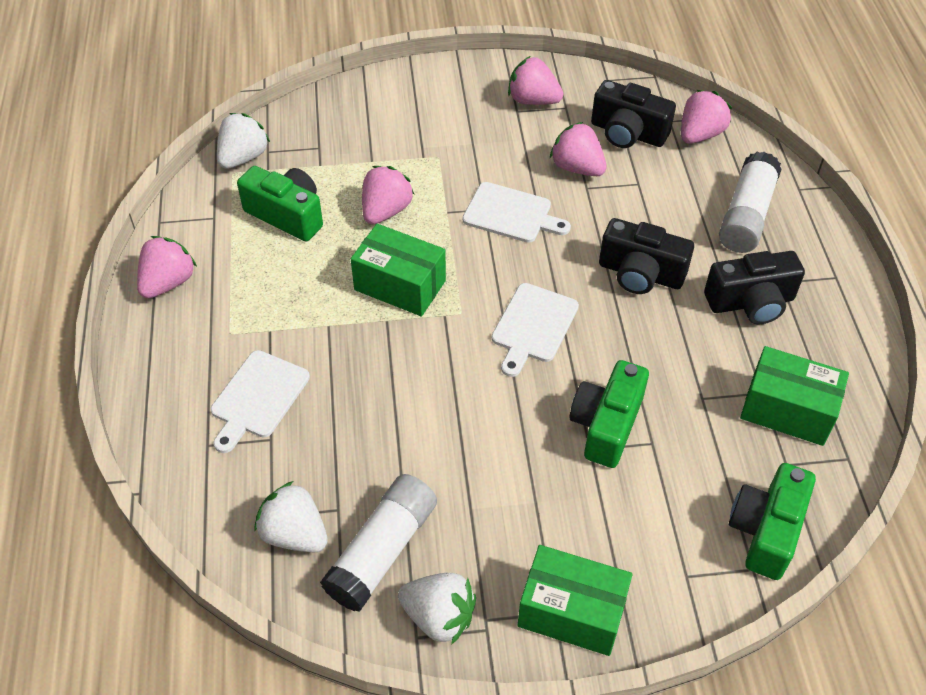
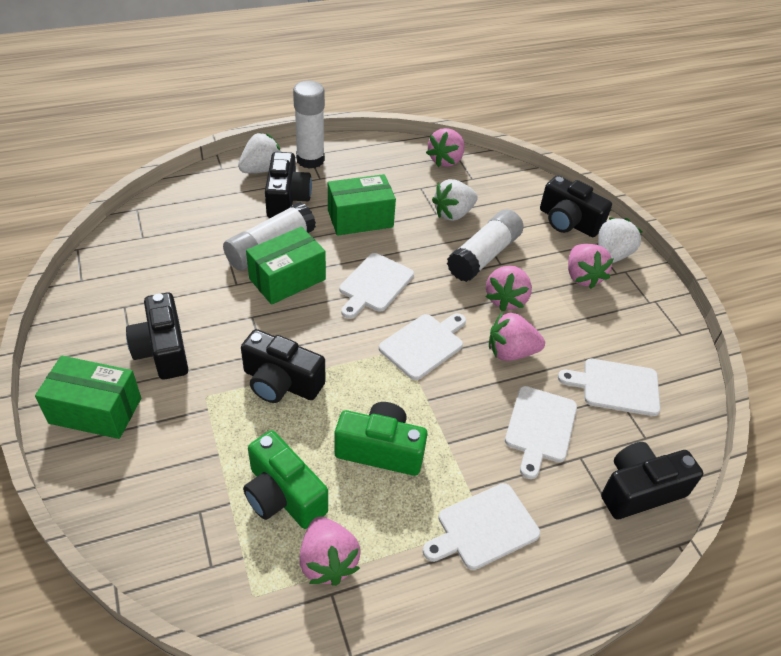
black camera: [591,80,676,148] [599,218,694,294] [704,251,805,324] = 3 -> [126,292,188,380] [241,329,325,403] [265,152,312,218] [540,175,612,237] [601,442,703,520] = 5
green camera: [237,166,323,241] [570,360,649,468] [729,463,816,580] = 3 -> [243,430,328,529] [334,402,427,476] = 2
white cutting board: [211,350,310,453] [463,182,571,243] [492,283,579,377] = 3 -> [340,253,414,319] [379,313,466,380] [423,483,540,570] [505,386,577,479] [558,359,660,416] = 5
white glue stick: [320,474,437,612] [719,152,781,253] = 2 -> [223,202,316,271] [293,81,325,169] [447,209,524,282] = 3

